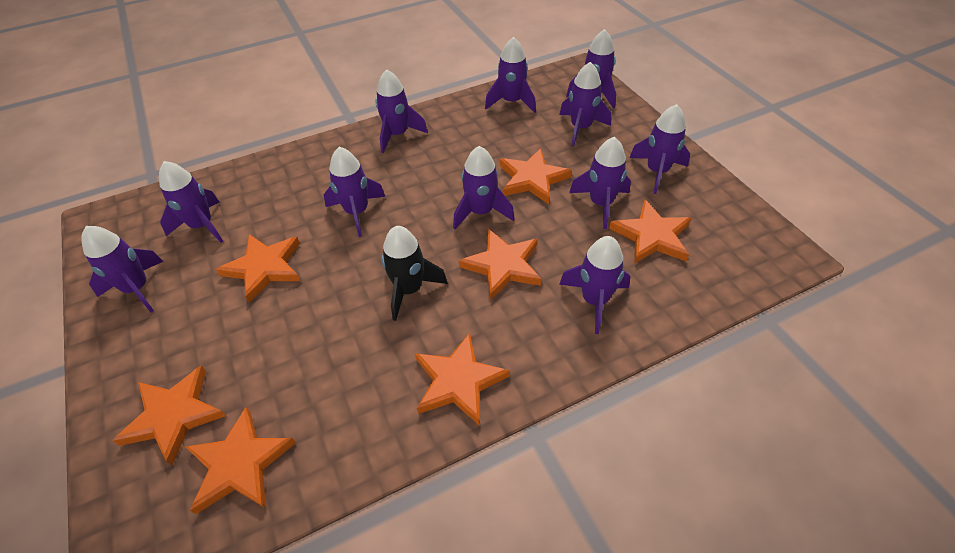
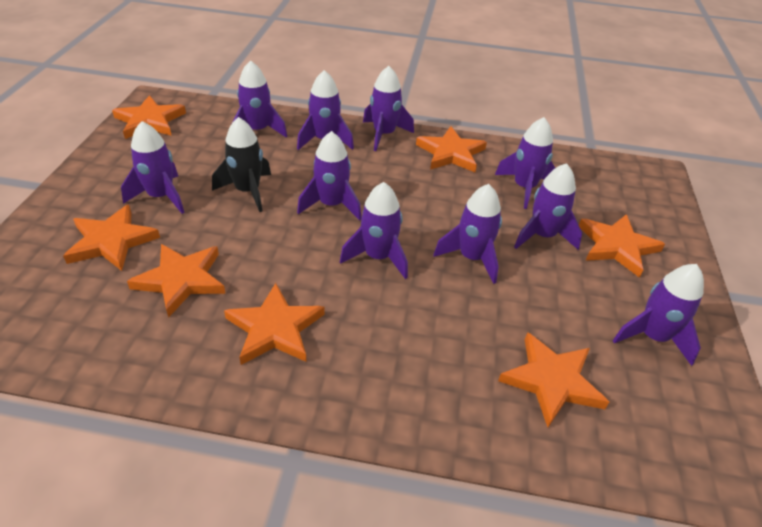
purple rocket: [81,226,163,312] [159,161,223,243] [324,147,385,237] [375,69,428,153] [453,146,515,229] [485,37,536,113] [559,62,611,147] [559,236,630,334] [566,29,616,109] [569,137,631,229] [629,104,690,194] = 11 -> [121,121,185,214] [232,60,287,138] [297,70,354,150] [297,131,362,220] [340,182,408,279] [363,66,414,151] [433,184,502,284] [495,117,555,209] [514,163,582,250] [613,264,704,366] = 10

